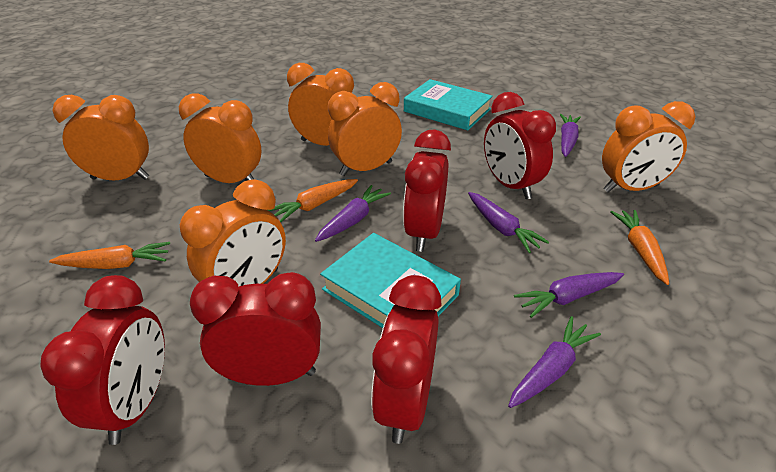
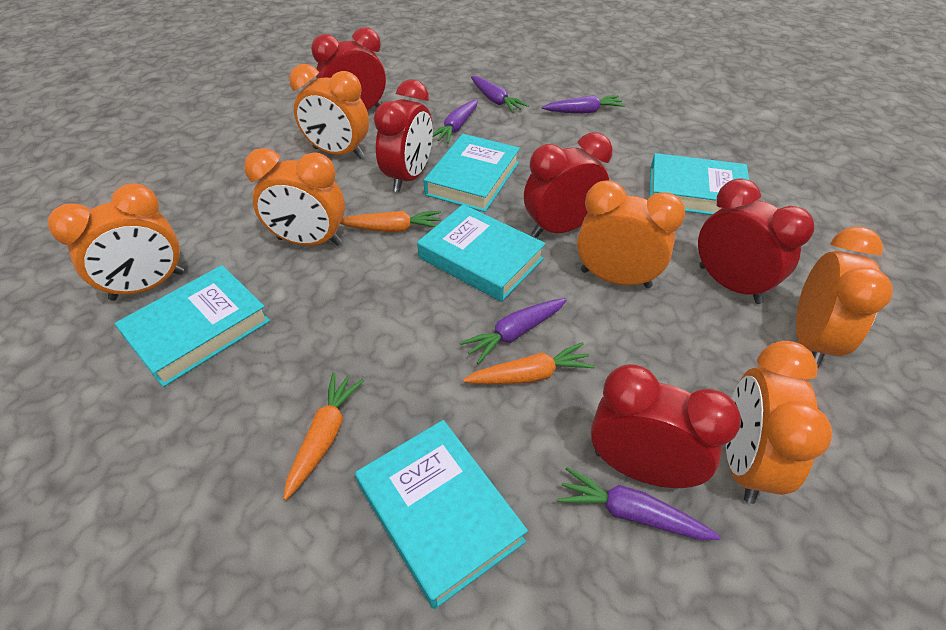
turquoise book: [320,233,461,328] [404,79,493,130] = 2 -> [114,265,270,387] [355,420,528,609] [417,204,546,302] [424,134,520,212] [649,153,749,215] = 5

